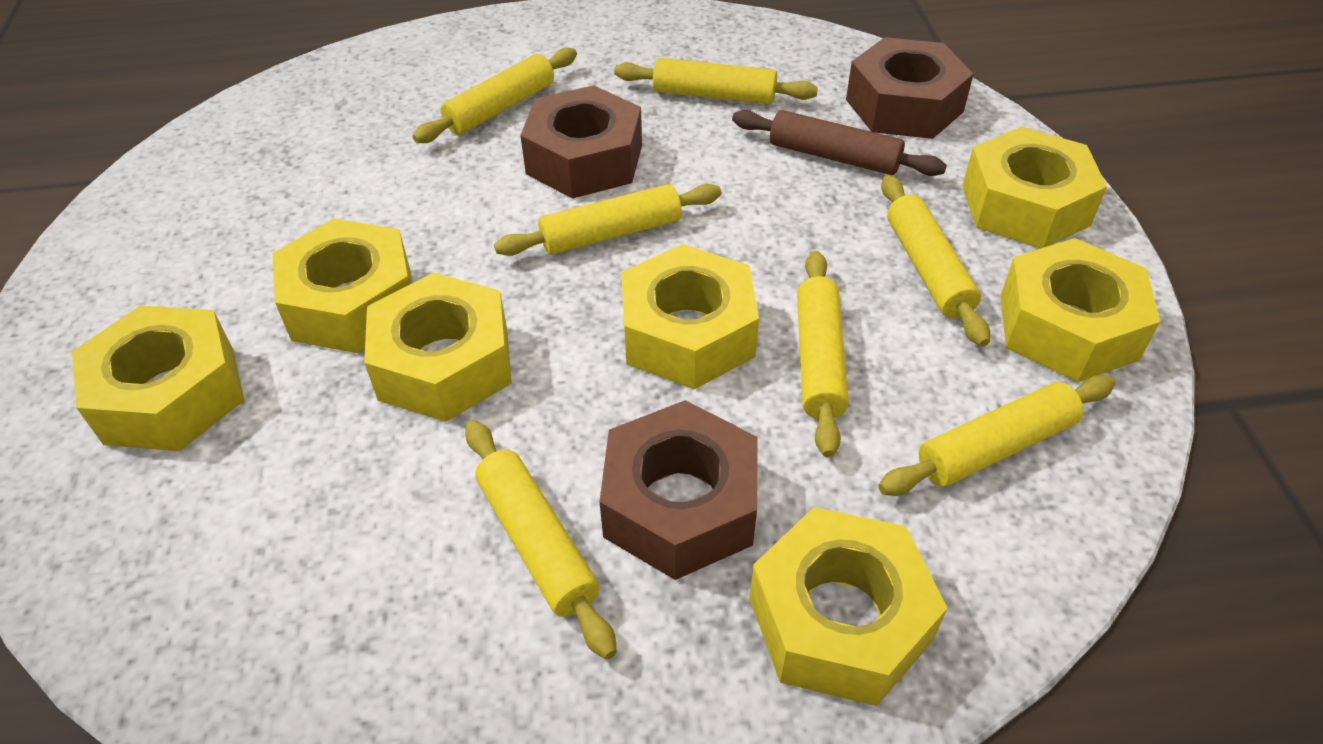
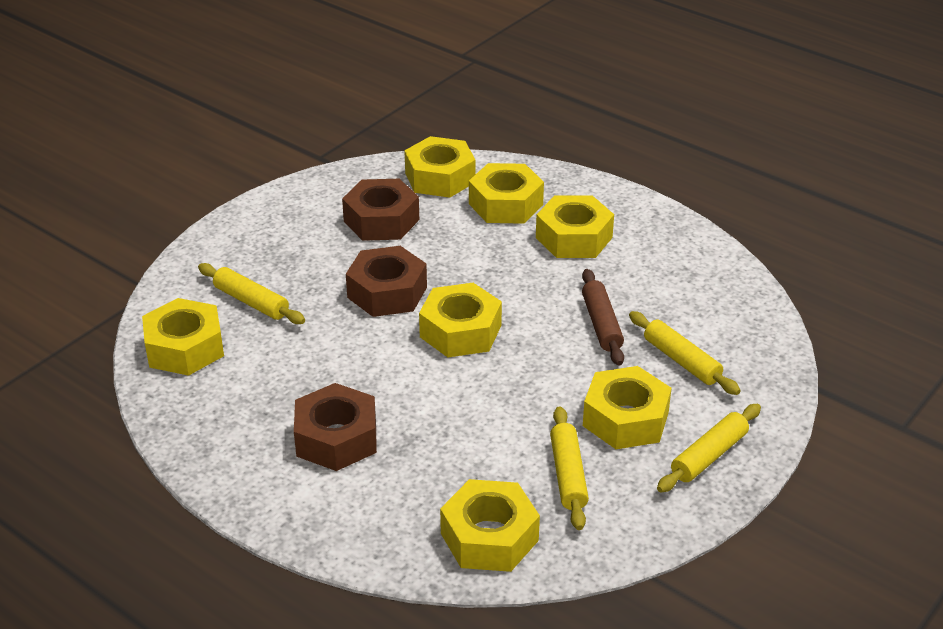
yellow rolling pin: [413,48,577,143] [465,420,617,660] [494,184,721,256] [614,58,818,104] [797,251,849,458] [878,375,1116,496] [881,175,990,347] = 7 -> [198,263,305,324] [550,406,589,530] [629,311,741,395] [657,404,761,492] = 4

